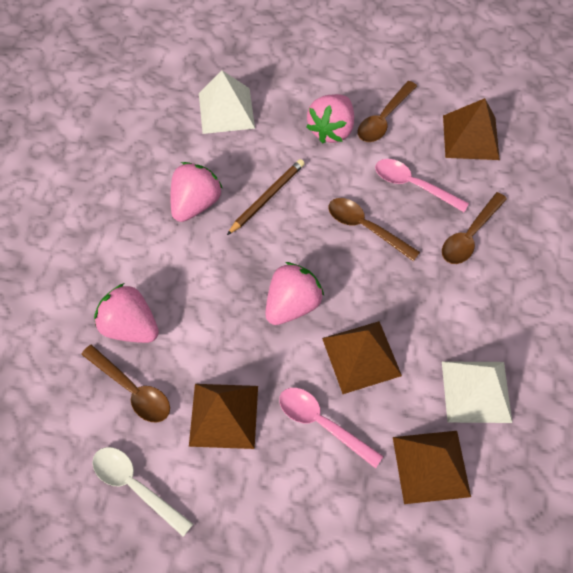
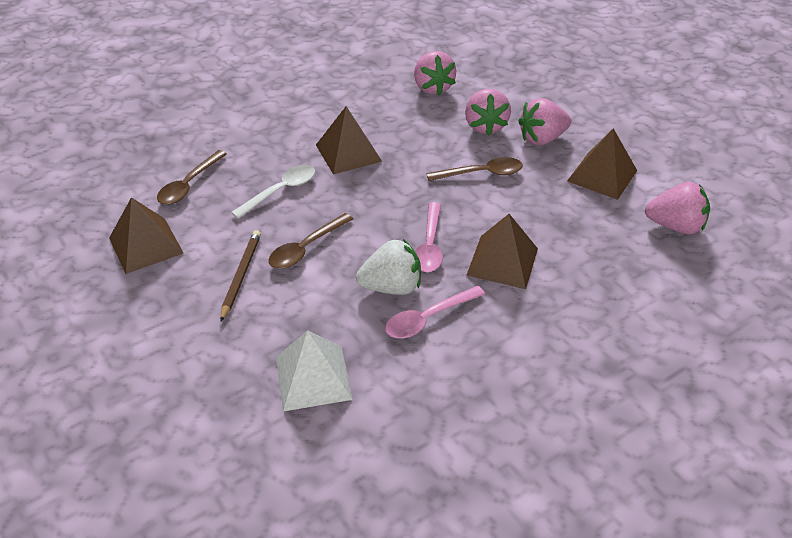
brown spoon: [81,345,170,423] [328,198,420,261] [358,81,417,142] [442,192,507,264] = 4 -> [157,150,227,205] [269,213,353,269] [427,157,523,181] = 3
white pyramid: [199,71,255,134] [442,361,512,423] = 2 -> [276,330,352,411] = 1
white strawberry: none = 0 -> [356,239,421,295] = 1

